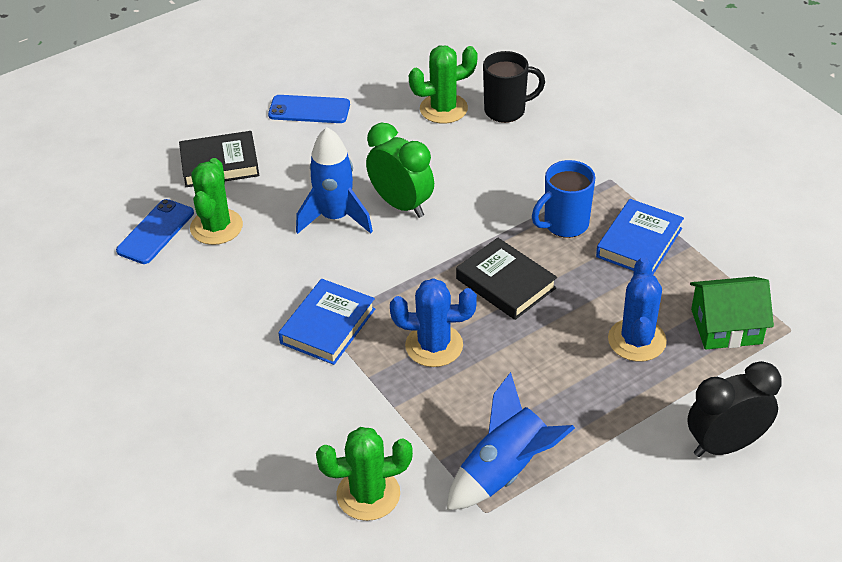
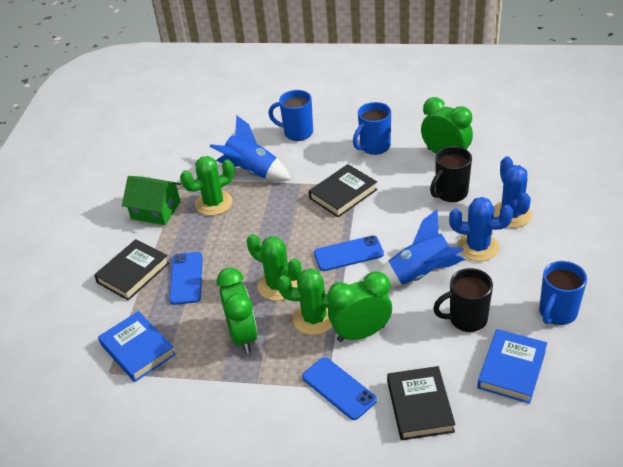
black book: [179,131,260,187] [456,238,557,320] = 2 -> [94,239,169,301] [309,164,377,218] [387,366,455,440] = 3
black clock: [688,361,782,457] = 1 -> none = 0
black mug: [483,51,545,123] = 1 -> [430,146,472,202] [433,268,493,332] = 2
blue mug: [532,160,595,238] = 1 -> [269,90,313,141] [353,102,391,155] [539,261,587,325] = 3
blue phone: [116,199,194,264] [268,95,350,123] = 2 -> [169,252,203,305] [302,357,377,420] [314,235,384,271] = 3
green clock: [366,123,434,218] = 1 -> [217,267,258,353] [327,271,392,342] [421,97,473,154] = 3

